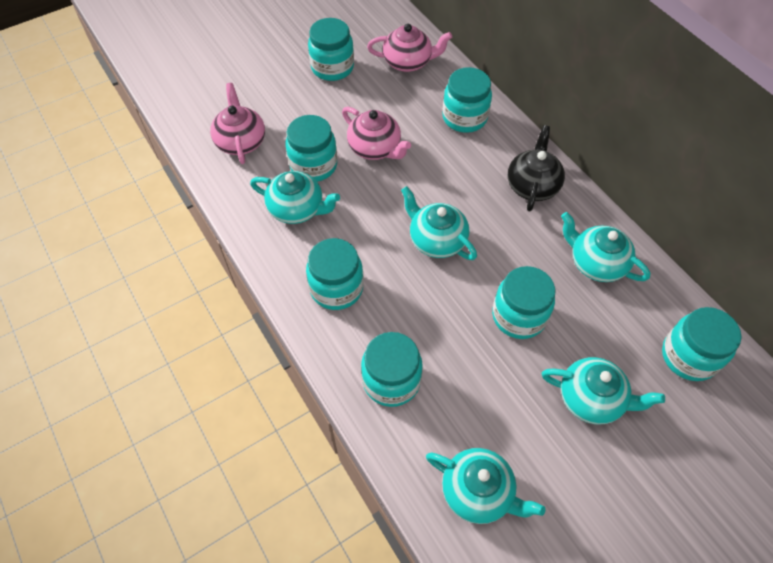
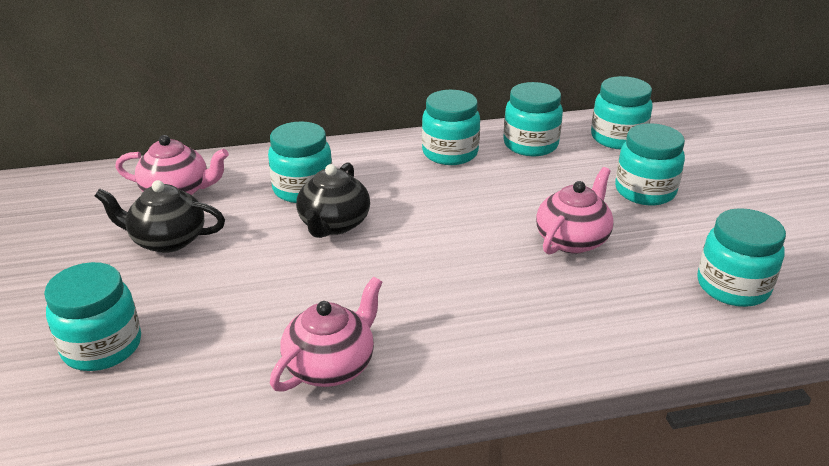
black teapot: [508,125,565,211] = 1 -> [95,180,225,253] [296,162,370,238] = 2
turquoise teapot: [250,171,340,224] [401,186,477,260] [426,448,545,524] [542,357,665,424] [561,212,650,282] = 5 -> none = 0

